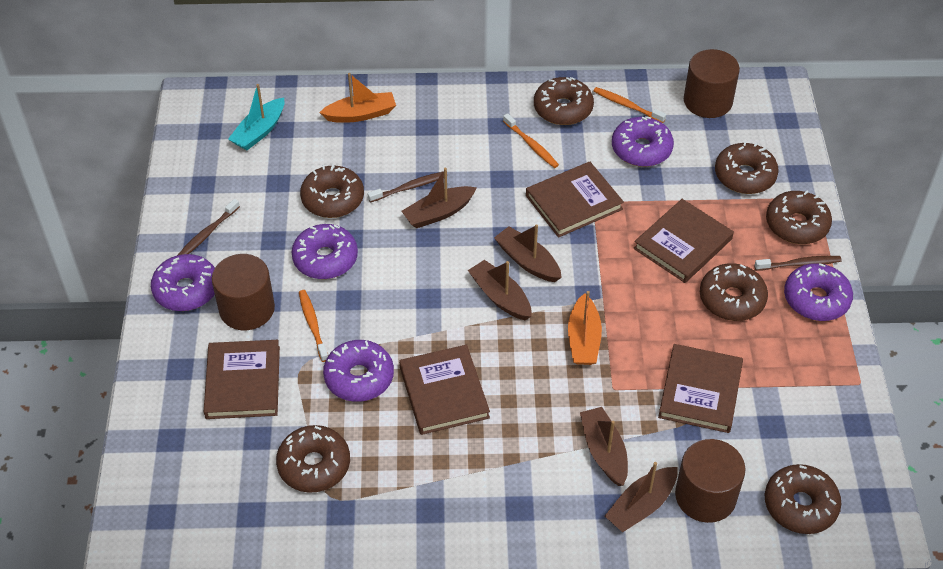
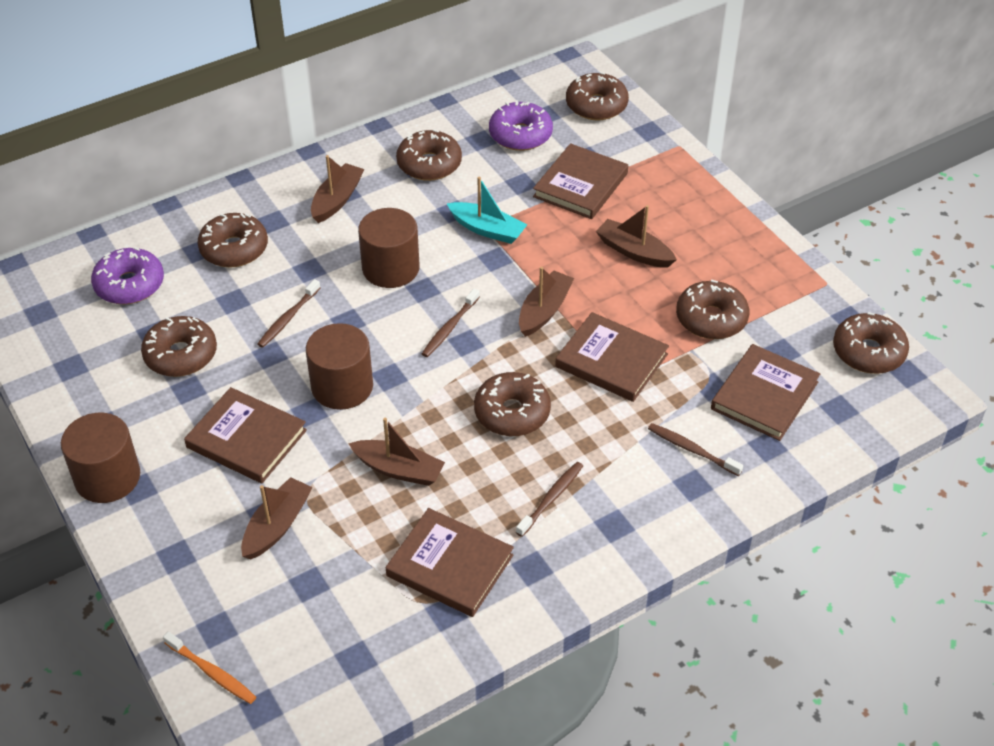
brown toothbrush: [178,199,240,255] [368,171,444,203] [754,256,842,271] = 3 -> [257,279,320,348] [422,288,480,357] [516,462,583,537] [648,423,743,476] = 4
orange boat: [319,73,396,123] [568,291,602,365] = 2 -> none = 0
orange toothbrush: [299,290,328,362] [503,113,559,168] [594,87,666,123] = 3 -> [163,632,256,704] = 1
purple donut: [151,254,215,311] [292,224,358,279] [323,340,394,402] [612,116,674,167] [784,263,853,321] = 5 -> [91,247,164,304] [489,100,553,151] = 2

